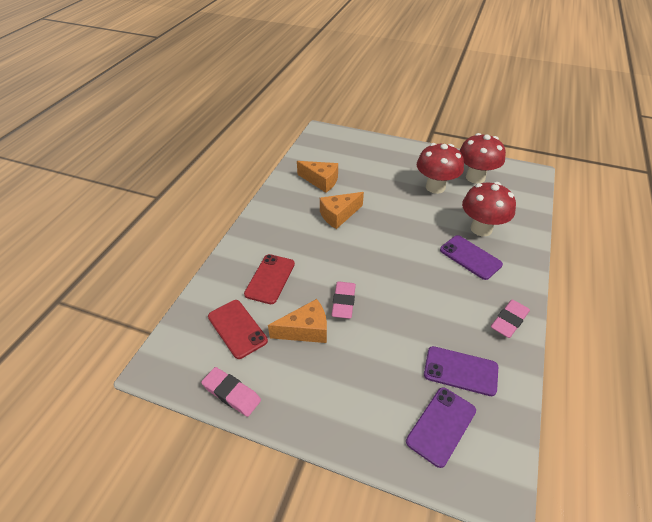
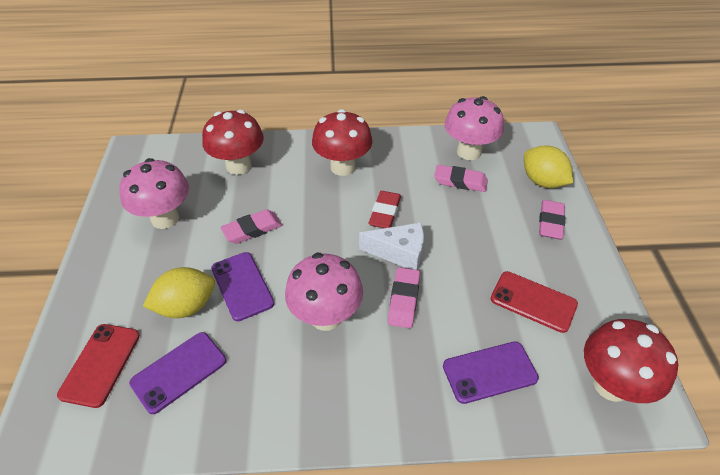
orange cheese: [268,299,327,343] [297,161,338,193] [320,192,364,229] = 3 -> none = 0
pink eraser: [201,367,261,417] [331,282,356,319] [491,300,530,338] = 3 -> [221,209,282,244] [388,267,420,328] [434,165,488,192] [539,200,565,240] = 4
pink mushroom: none = 0 -> [119,158,189,229] [285,253,363,331] [445,96,504,160] = 3
red eraser: none = 0 -> [369,191,401,228] = 1
white cheese: none = 0 -> [359,222,424,270] = 1
yellow lemon: none = 0 -> [143,267,215,318] [524,145,573,188] = 2

